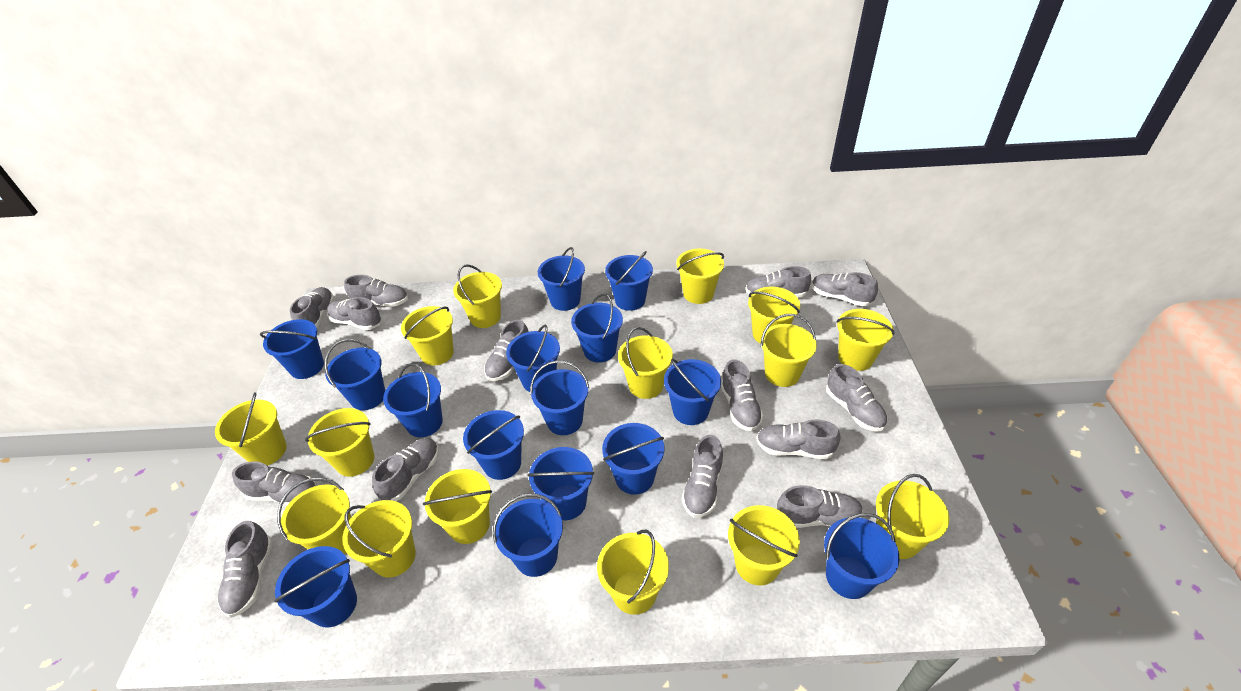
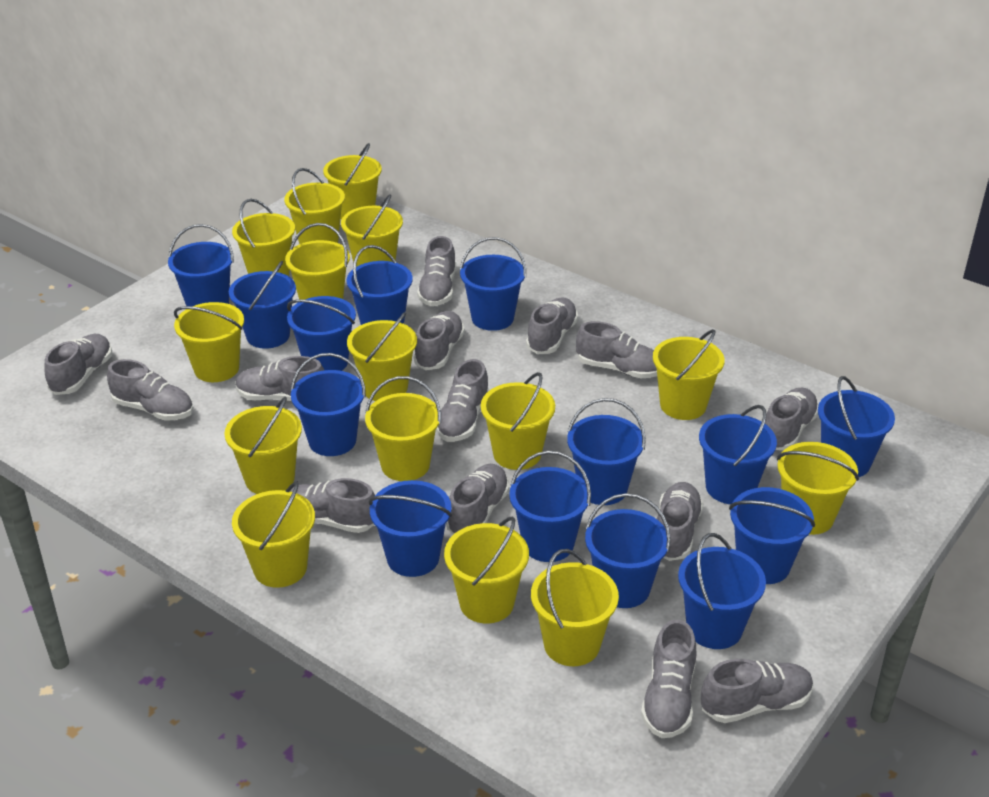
blue bucket: [260,319,324,379] [274,546,357,628] [325,339,385,410] [383,363,443,437] [463,410,524,480] [493,493,563,577] [506,325,560,392] [528,447,594,520] [530,360,589,435] [538,247,585,311] [571,294,623,363] [602,423,665,495] [605,251,653,311] [664,358,721,425] [824,513,899,599] = 15 -> [168,224,234,306] [229,261,296,349] [287,296,356,371] [291,353,366,456] [347,245,413,325] [369,480,452,577] [460,237,526,331] [509,451,591,562] [567,398,646,505] [585,493,671,608] [678,533,766,649] [699,405,777,504] [729,487,815,584] [818,376,895,477] = 14

